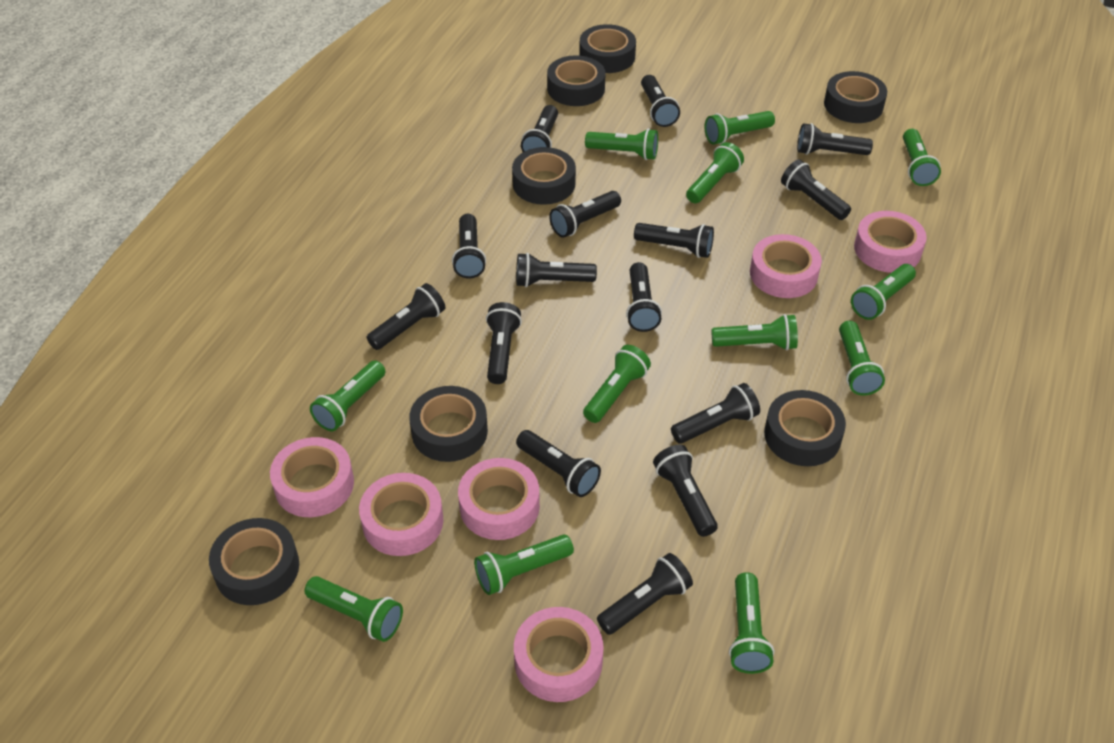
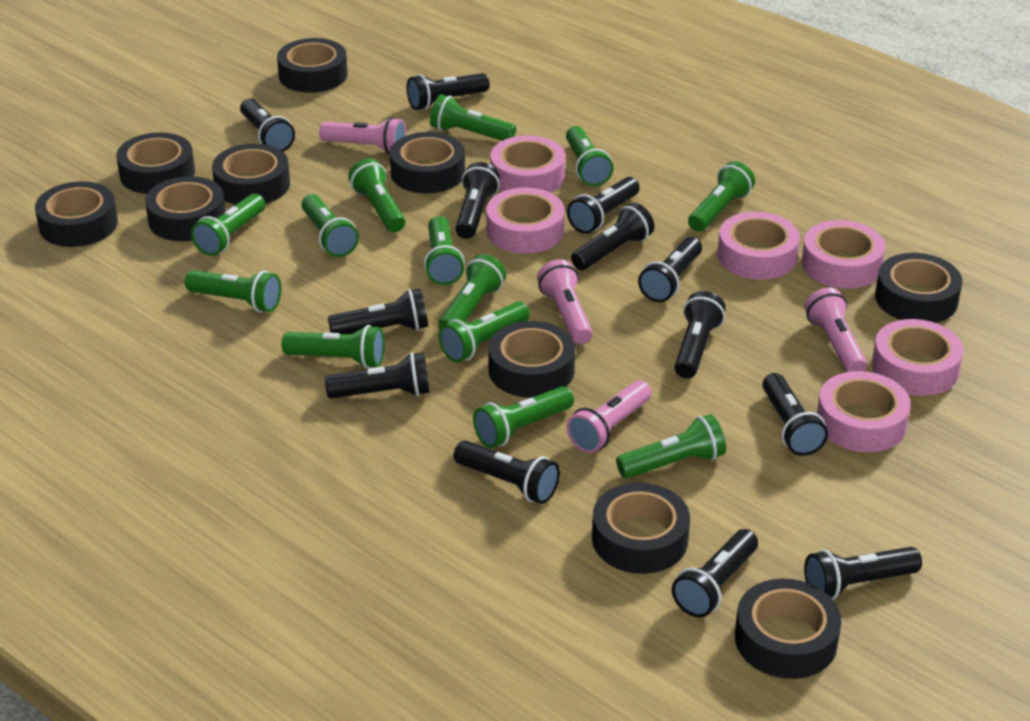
black flashlight: [367,283,445,350] [452,214,486,278] [486,302,522,384] [516,253,597,287] [516,430,601,497] [521,105,558,152] [549,191,621,238] [597,553,693,635] [626,262,662,332] [634,223,714,258] [641,75,680,127] [653,445,718,537] [671,383,760,444] [781,159,851,220] [797,123,873,155] = 15 -> [240,98,295,151] [325,352,430,398] [328,289,428,334] [407,73,490,110] [454,440,560,504] [455,162,500,239] [567,177,640,234] [571,203,654,270] [638,237,702,302] [672,529,758,617] [674,291,726,378] [762,373,828,456] [804,547,922,600] = 13
black tape: [209,518,299,605] [409,386,488,462] [512,147,576,205] [547,55,606,106] [579,24,636,73] [764,390,846,466] [824,71,887,123] = 7 -> [35,181,118,247] [116,132,195,194] [145,176,226,241] [212,144,290,205] [277,38,348,93] [390,132,465,194] [488,321,575,398] [592,483,690,574] [735,579,842,679] [875,253,962,323] = 10
green flashlight: [304,576,403,642] [310,360,385,431] [474,534,574,595] [583,345,651,423] [585,128,658,160] [686,142,744,203] [704,111,775,144] [712,314,798,350] [729,572,774,674] [839,321,885,396] [851,264,916,320] [903,129,941,186] = 12 -> [185,270,281,312] [191,193,265,256] [282,325,385,368] [301,194,359,257] [348,159,405,232] [424,216,465,285] [430,94,516,141] [439,254,506,329] [439,301,530,362] [473,386,574,448] [566,126,614,186] [616,414,726,479] [688,161,755,232] = 13
pink flashlight: none = 0 -> [319,117,406,154] [537,259,593,344] [567,380,652,453] [804,287,867,372] = 4

